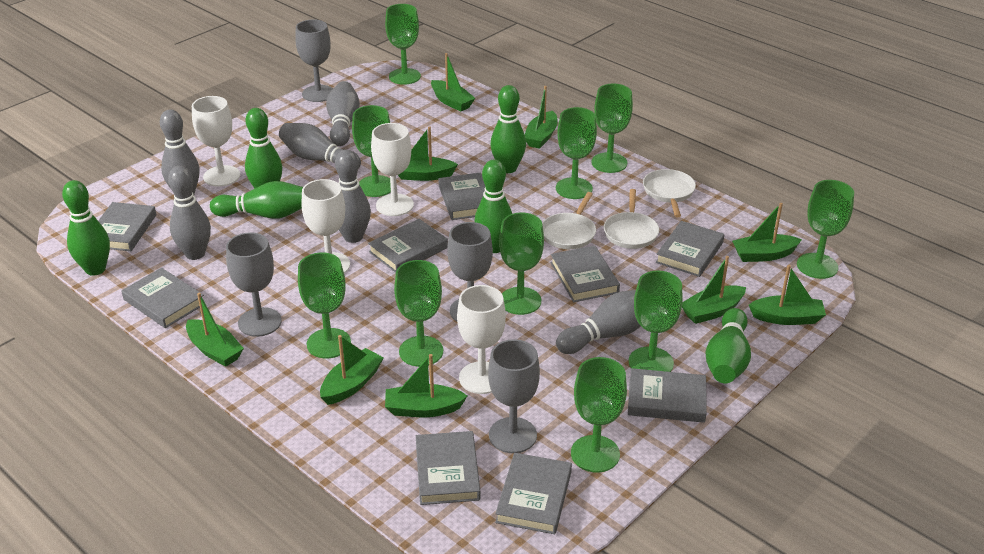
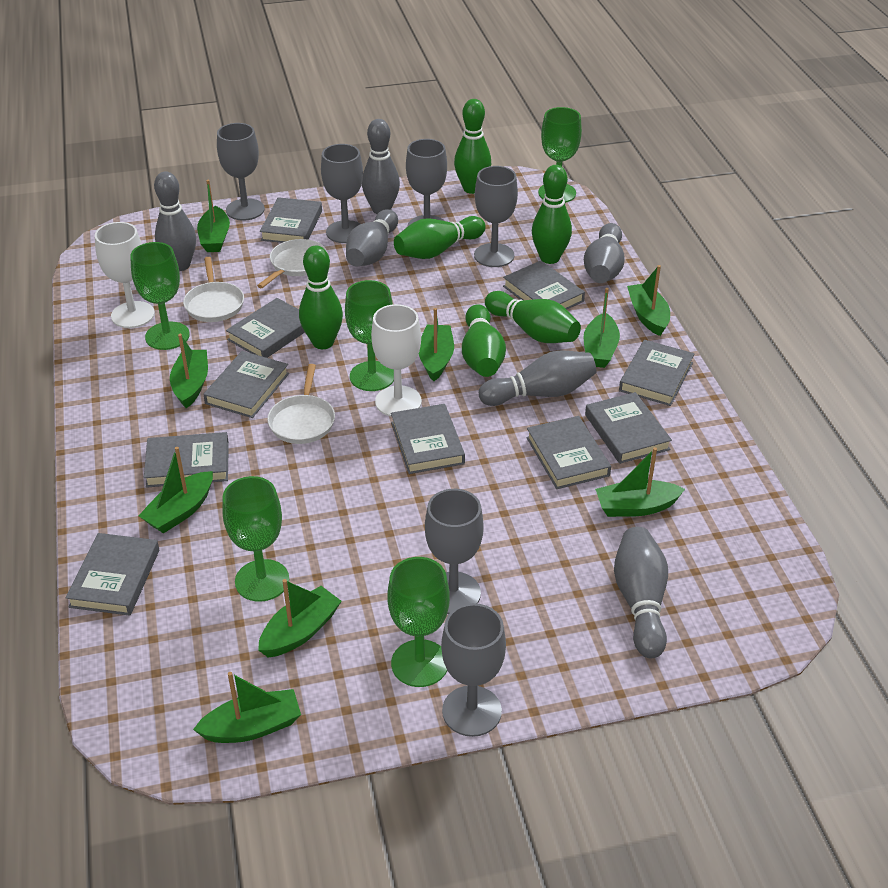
green goblet: [298,253,351,358] [352,105,391,197] [385,4,421,85] [394,260,443,367] [499,212,544,315] [556,107,597,199] [571,357,627,473] [591,84,633,173] [629,271,683,372] [797,180,854,279] = 10 -> [130,242,190,350] [222,476,289,602] [345,280,394,391] [388,557,450,687] [538,107,582,203] = 5
grey book: [98,202,156,251] [121,268,206,328] [368,219,448,273] [416,431,480,505] [439,172,485,220] [495,453,572,534] [550,246,620,302] [628,368,707,423] [656,221,724,277] = 9 -> [66,533,159,616] [144,432,229,488] [203,351,289,418] [226,298,305,358] [260,197,322,243] [391,404,465,474] [503,261,585,310] [526,416,611,489] [585,392,672,464] [619,340,695,406] = 10
grey goblet: [226,232,282,337] [295,19,333,102] [447,222,493,322] [488,339,540,453] = 4 -> [217,123,265,221] [321,144,363,243] [406,139,447,226] [425,489,484,614] [441,603,506,737] [474,166,518,267] = 6
white goblet: [192,96,240,187] [302,179,350,273] [371,123,414,216] [457,285,506,394] = 4 -> [95,222,155,328] [371,304,422,417] = 2

